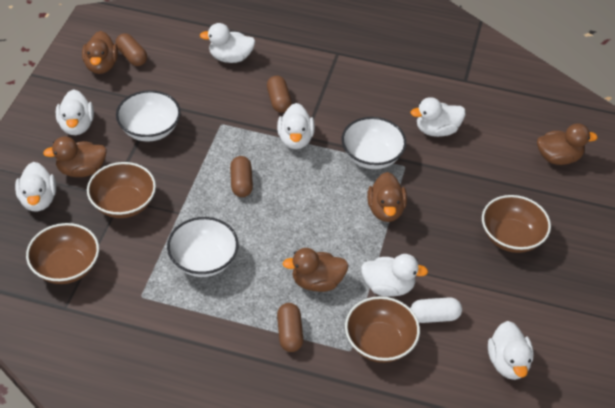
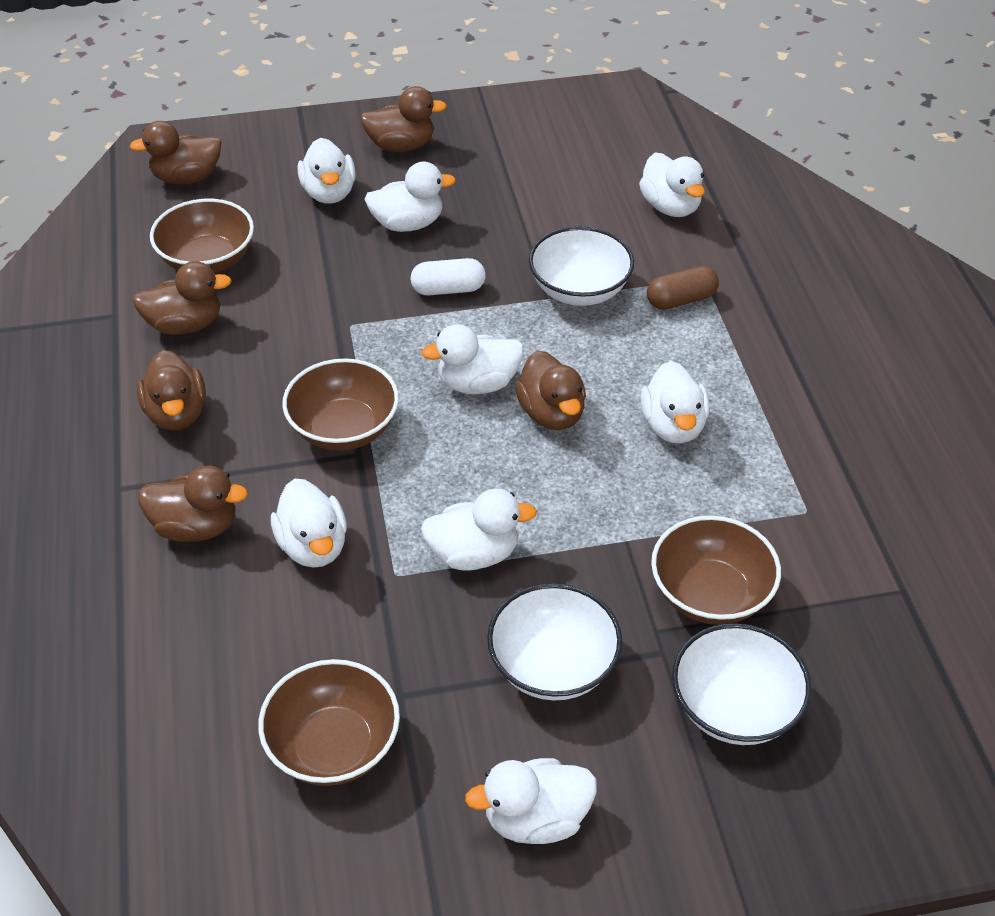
brown capsule: [115,33,147,66] [230,156,253,197] [267,76,292,113] [277,303,303,352] = 4 -> [647,266,719,310] = 1
brown duck: [43,137,107,177] [82,31,118,74] [283,248,349,292] [367,172,407,222] [537,123,598,165] = 5 -> [129,121,222,184] [133,261,232,335] [137,350,206,430] [138,466,248,542] [360,86,447,152] [515,351,586,430] = 6
white duck: [15,162,56,212] [56,89,94,135] [200,23,256,63] [277,103,315,149] [361,254,428,297] [410,97,465,137] [488,321,534,380] = 7 -> [271,479,347,568] [298,138,356,204] [364,162,456,232] [421,324,524,394] [421,488,537,571] [465,758,597,844] [639,153,705,217] [641,361,710,444] = 8

